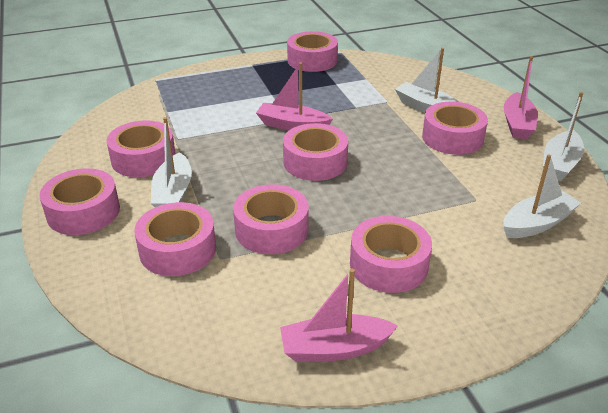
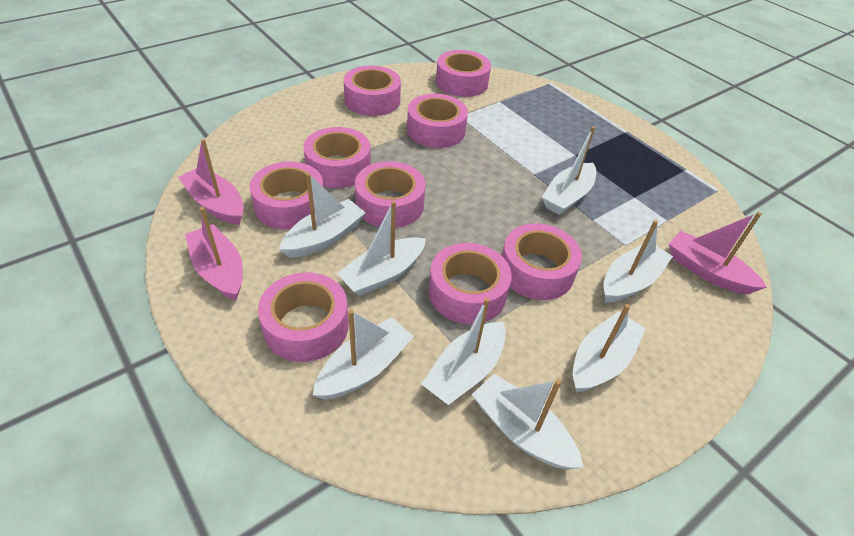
pink tape: [40,168,120,235] [107,120,176,177] [135,202,216,276] [233,184,309,254] [283,123,348,181] [287,31,338,72] [350,216,432,293] [422,102,488,155] = 8 -> [250,162,324,230] [258,272,349,362] [303,127,371,188] [344,66,401,116] [355,161,426,228] [407,94,468,148] [429,243,512,324] [436,50,491,97] [502,223,582,300] = 9
white boat: [151,117,192,207] [395,48,459,113] [503,154,581,238] [543,92,584,181] = 4 -> [279,173,366,258] [313,309,414,400] [337,201,426,296] [421,298,506,405] [472,374,583,469] [542,126,596,215] [573,304,646,392] [603,220,673,303] = 8

